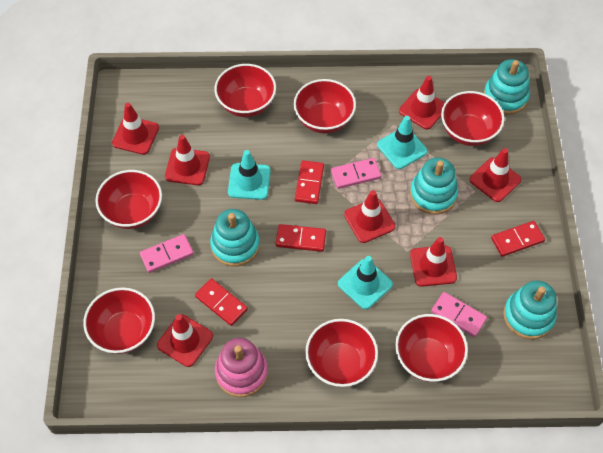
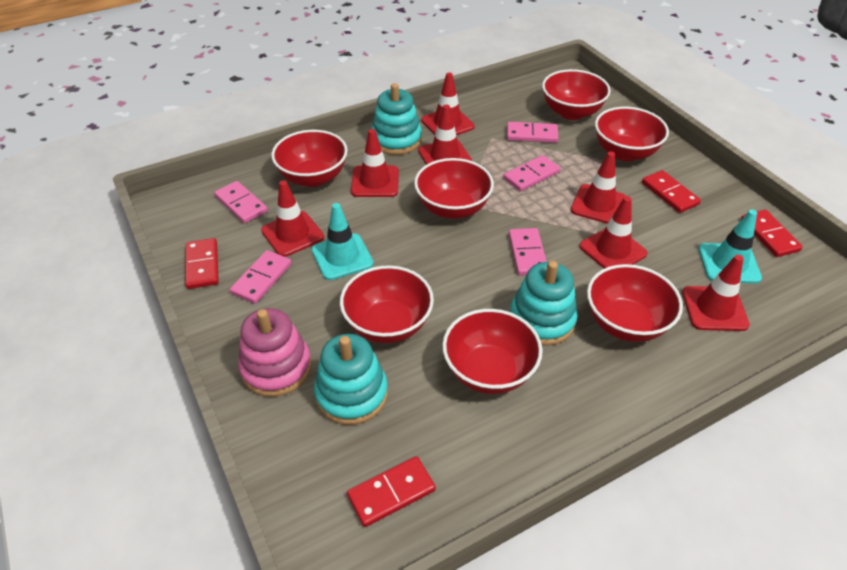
pink domino: [140,234,194,273] [331,158,381,189] [431,292,487,337] = 3 -> [214,181,268,223] [230,250,292,304] [503,155,560,192] [507,122,559,143] [509,228,547,276] = 5
turquoise stacking toy: [210,209,260,267] [410,158,458,215] [484,59,530,115] [503,281,557,339] = 4 -> [314,334,388,425] [371,83,422,155] [510,261,578,346] = 3
turquoise traffic cone: [228,150,271,200] [338,256,393,309] [377,116,427,169] = 3 -> [311,203,374,280] [699,210,762,284] = 2

